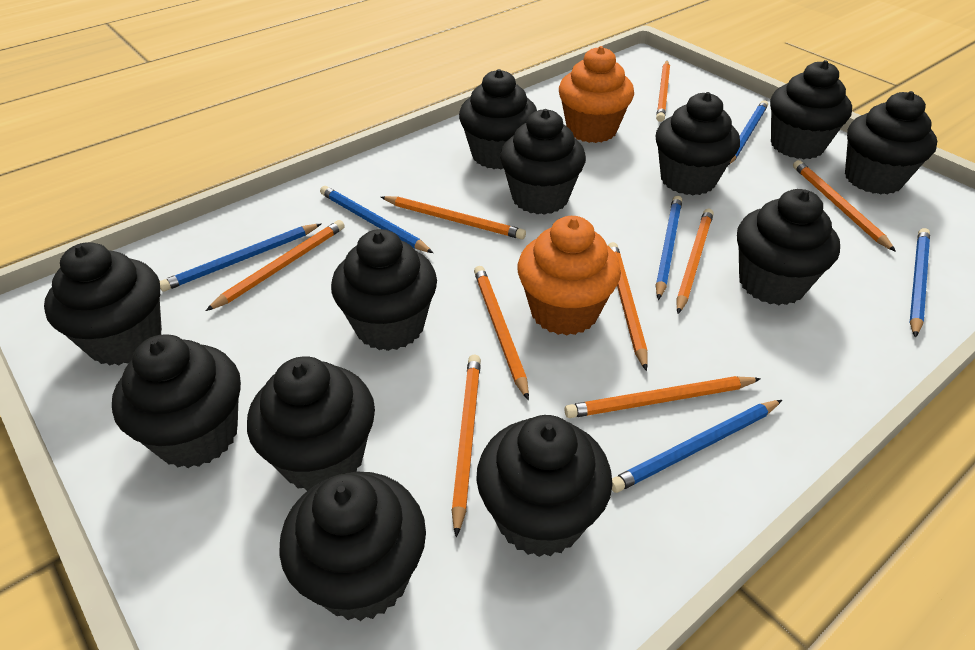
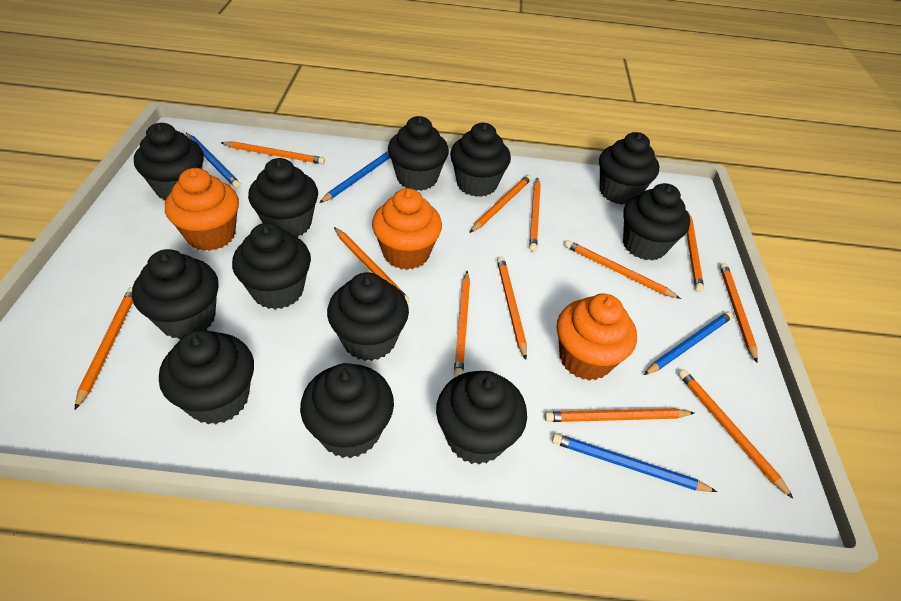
blue pencil: [160,224,321,292] [320,186,433,253] [612,400,782,493] [655,196,682,300] [729,101,768,164] [910,228,930,338] = 6 -> [186,133,241,188] [319,151,390,203] [552,434,717,492] [644,311,733,375] = 4
orange cupcake: [517,216,621,336] [559,46,634,143] = 2 -> [165,168,239,251] [372,188,442,270] [557,294,637,381] = 3
orange pencil: [206,220,345,311] [381,196,526,239] [452,354,481,537] [474,266,529,400] [565,376,761,418] [608,242,648,371] [656,61,670,122] [676,209,714,314] [793,160,896,252] = 9 -> [75,287,133,410] [220,141,325,164] [334,227,409,303] [454,271,470,377] [470,175,532,233] [497,257,527,360] [529,177,541,252] [544,408,694,422] [565,240,681,299] [678,369,793,499] [687,211,704,292] [720,263,758,363] = 12

